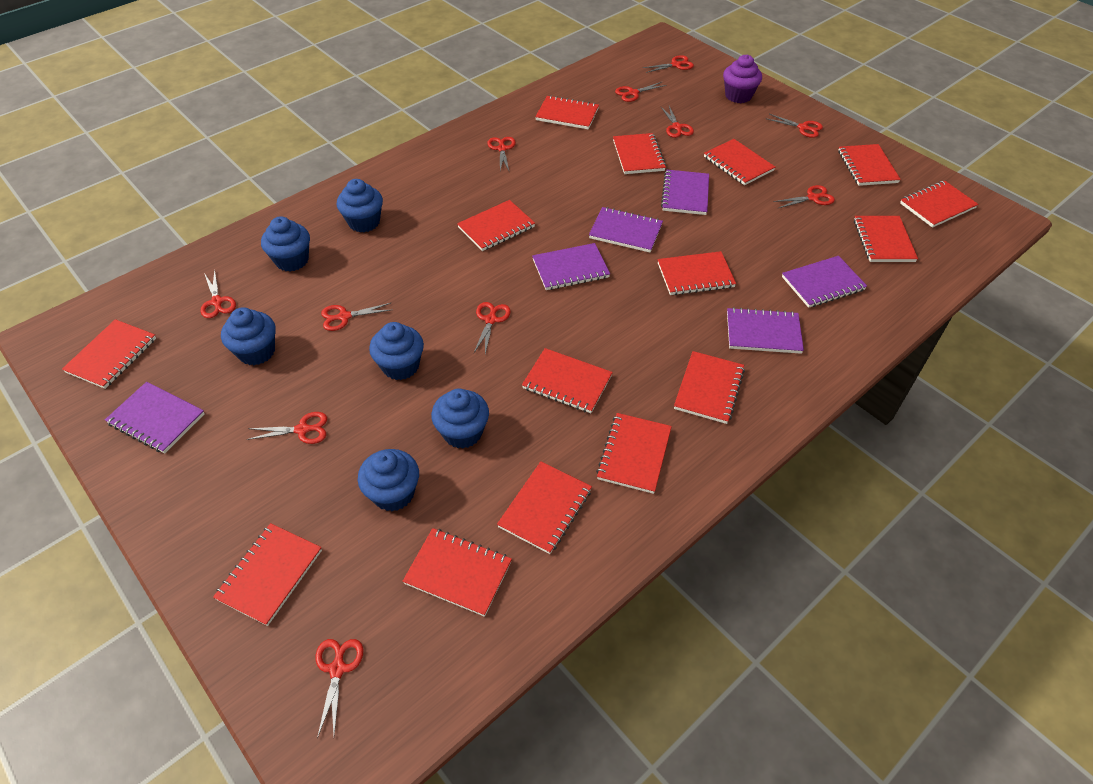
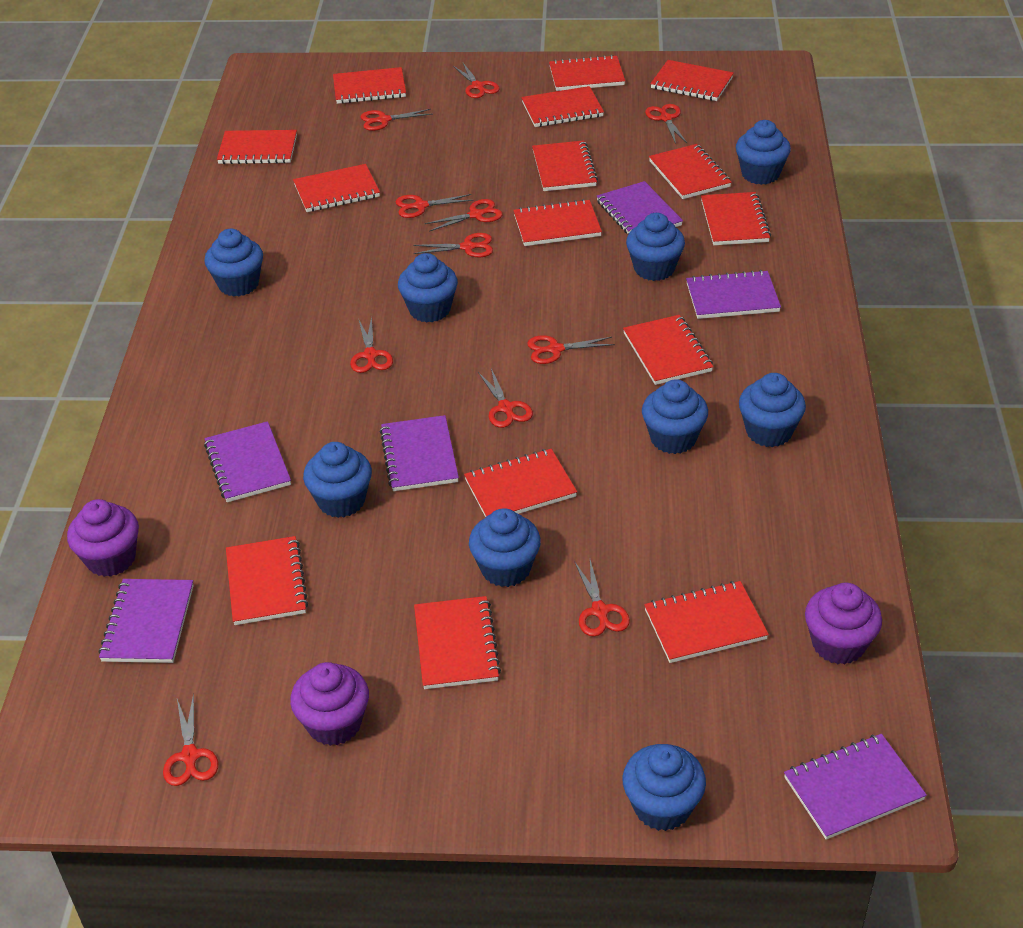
blue cupcake: [221,307,275,365] [261,216,310,271] [337,179,383,232] [358,449,419,511] [369,322,424,380] [431,389,489,449] = 6 -> [204,229,263,297] [303,442,372,518] [398,253,458,322] [469,508,541,587] [623,744,706,831] [626,213,685,281] [642,379,708,454] [736,120,791,185] [739,373,806,447] = 9
purple cupcake: [723,55,762,103] = 1 -> [67,499,139,577] [290,662,369,746] [805,583,882,665] = 3

